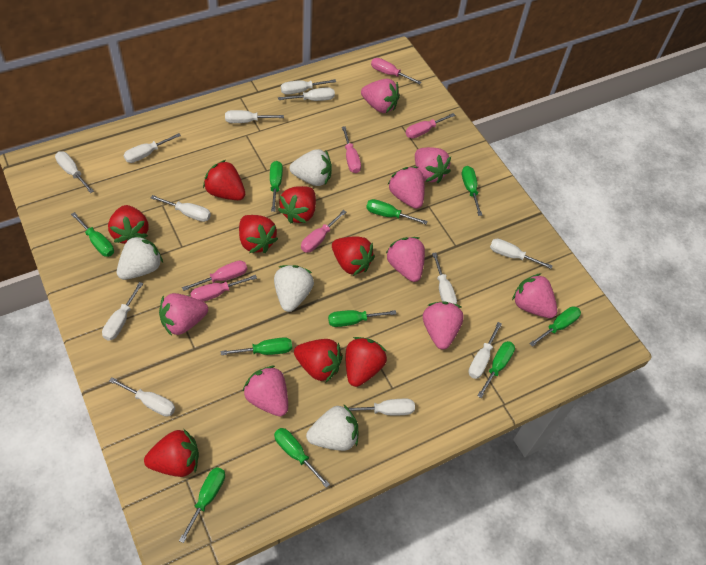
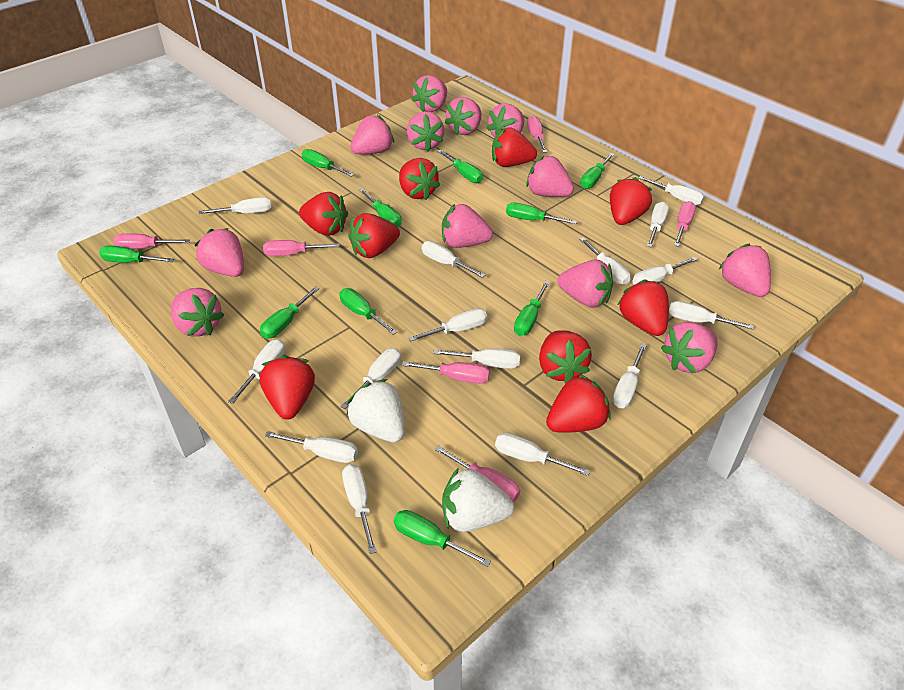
pink strawberry: [159,293,208,336] [242,366,288,416] [361,79,400,113] [386,237,425,282] [388,167,425,209] [415,147,451,183] [423,301,464,349] [512,273,557,318] = 8 -> [171,288,224,337] [195,228,244,277] [350,115,394,154] [407,112,445,151] [411,75,447,112] [442,204,493,248] [445,97,481,135] [486,103,524,137] [526,156,574,197] [558,259,613,308] [661,322,718,373] [719,244,771,297] = 12
red strawberry: [108,205,149,244] [144,429,199,477] [203,160,245,200] [239,215,278,253] [278,186,316,223] [294,339,343,382] [332,237,375,276] [346,337,387,387] = 8 -> [260,355,315,420] [299,192,348,236] [348,213,400,258] [399,158,440,200] [492,127,537,167] [539,330,592,383] [546,374,611,433] [610,177,652,225] [618,280,669,336] = 9
white screwdriver: [55,152,94,193] [102,282,143,341] [109,377,175,417] [124,133,181,163] [151,195,211,222] [225,110,284,123] [278,87,335,101] [281,79,336,95] [349,399,415,415] [432,253,457,304] [468,322,502,379] [490,239,552,269] = 12 -> [199,197,272,214] [228,339,285,404] [265,431,358,463] [340,348,401,409] [342,464,377,554] [409,308,487,342] [422,241,485,278] [433,348,520,369] [495,433,590,476] [580,237,631,285] [613,344,647,408] [632,257,698,285] [638,176,704,205] [647,202,669,248] [669,301,754,329] = 15
white strawberry: [117,235,163,280] [274,265,314,312] [290,149,332,186] [306,405,359,451] = 4 -> [347,379,405,442] [442,467,514,532] = 2

